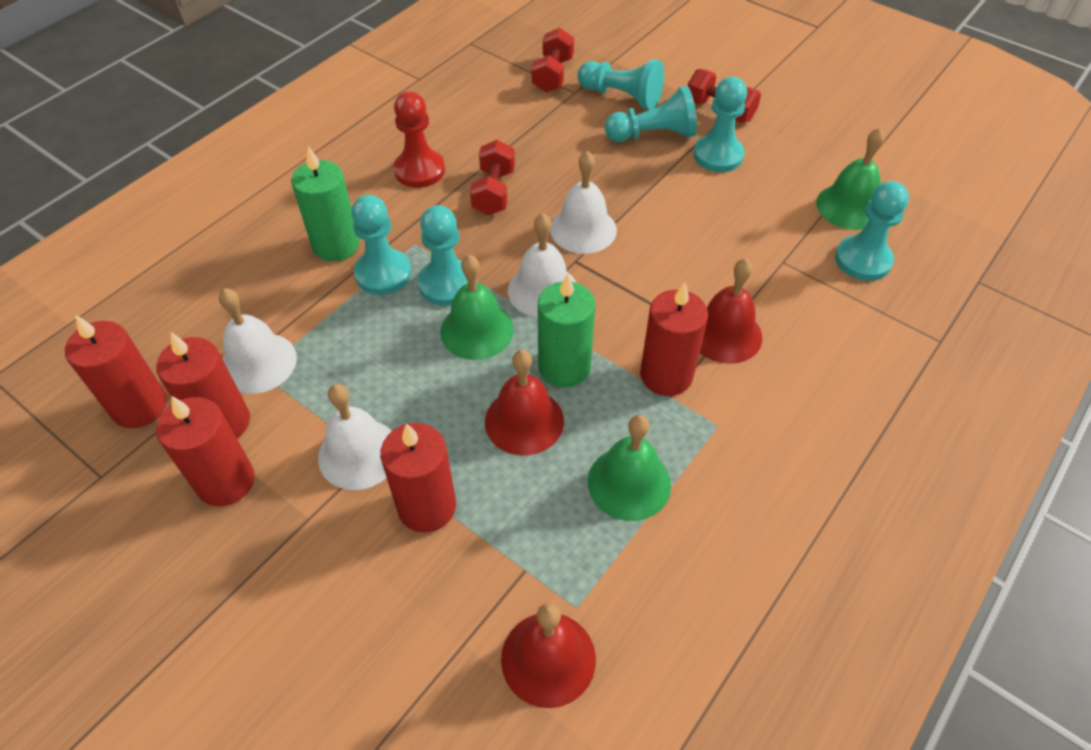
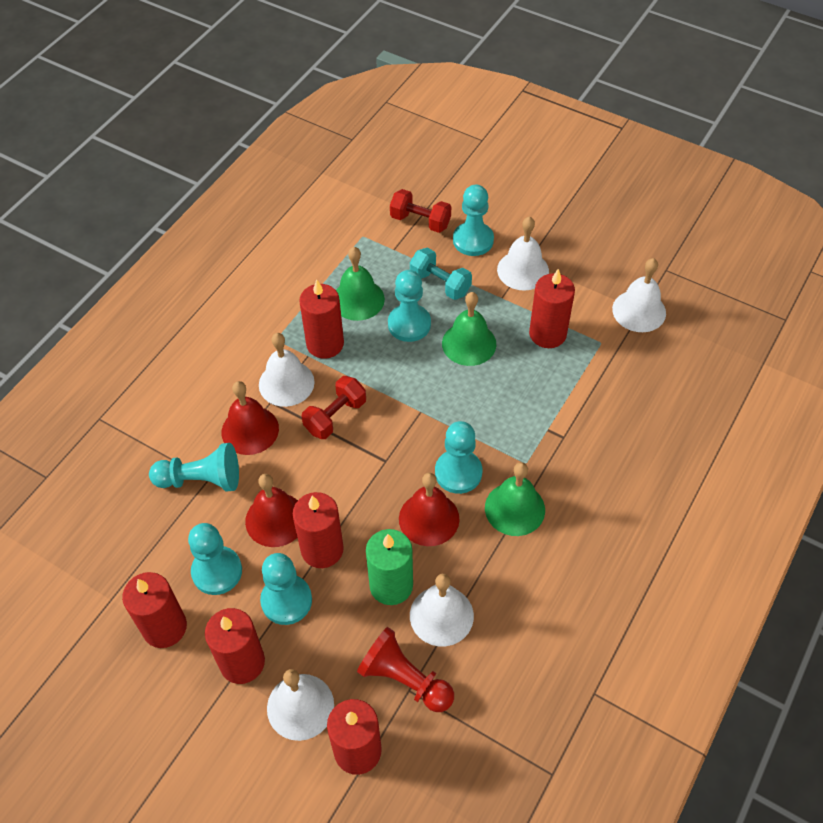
green candle: [291,146,360,262] [538,273,595,388] = 2 -> [366,529,413,605] = 1
red candle: [65,315,167,428] [156,332,250,438] [156,396,255,506] [380,423,456,533] [640,282,708,396] = 5 -> [122,572,187,648] [205,608,265,684] [293,492,344,568] [299,280,344,359] [327,699,382,775] [529,269,575,348] = 6
red dumbbell: [470,140,515,215] [531,28,574,92] [688,69,761,123] = 3 -> [302,376,366,439] [390,189,451,233] = 2
turquoise dumbbell: none = 0 -> [410,248,472,300] = 1
white bell: [219,288,297,394] [318,384,392,490] [508,213,576,317] [550,151,617,254] = 4 -> [259,333,315,407] [267,669,334,741] [410,574,474,646] [497,216,549,291] [612,258,666,332] = 5

